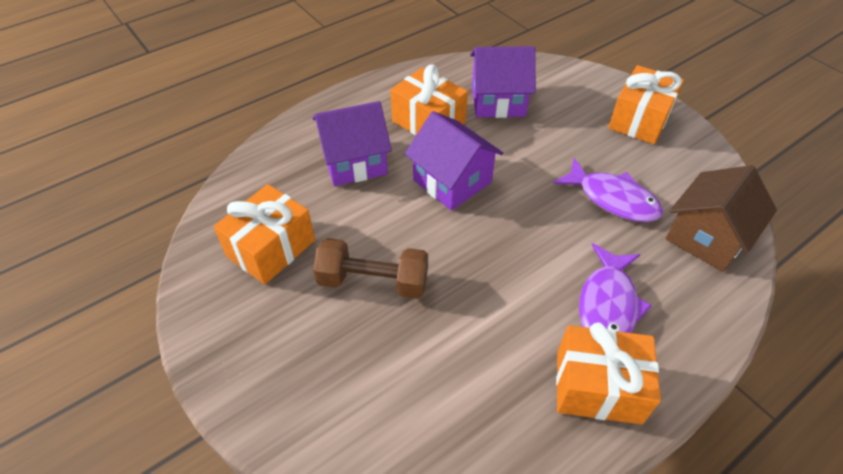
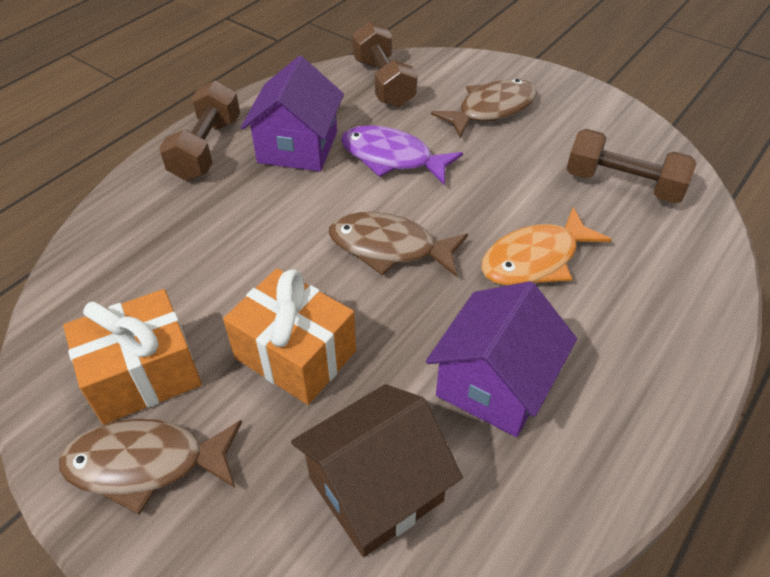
brown dumbbell: [313,238,428,299] = 1 -> [159,81,240,181] [352,21,417,107] [566,129,697,204] = 3
brown fish: none = 0 -> [59,419,242,515] [329,212,468,277] [431,79,537,138] = 3
orange fish: none = 0 -> [481,207,612,286] = 1
orange gift: [213,184,315,285] [391,64,468,135] [556,322,661,425] [608,65,684,144] = 4 -> [63,289,202,425] [223,268,356,405] = 2
purple fish: [553,158,663,222] [579,243,652,333] = 2 -> [341,125,463,185] = 1
purple house: [312,101,392,186] [405,111,503,211] [470,46,536,118] = 3 -> [240,56,344,172] [426,281,577,437] = 2

